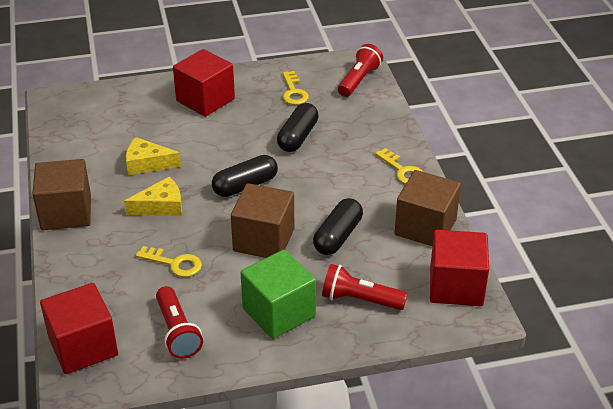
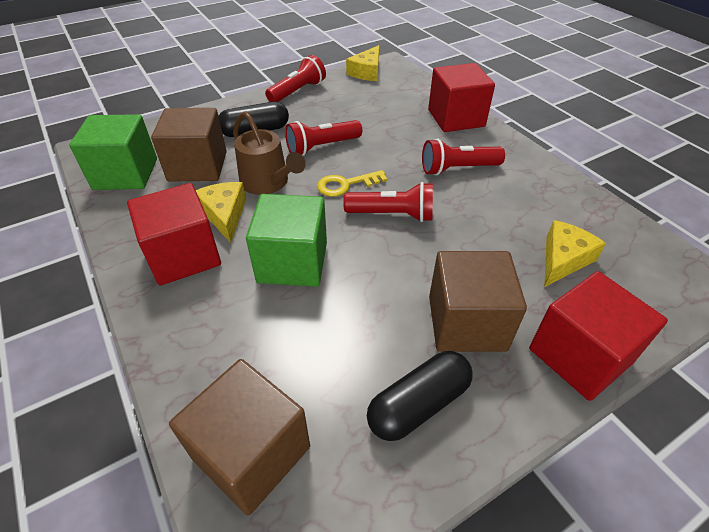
black capsule: [212,155,278,197] [277,103,319,152] [313,198,363,255] = 3 -> [219,102,289,137] [367,351,473,441] = 2
brown watering can: none = 0 -> [233,111,306,195] = 1
green cube: [241,249,316,339] = 1 -> [69,114,157,190] [246,194,327,287] = 2
red flashlight: [156,286,203,359] [322,264,408,310] [338,44,383,97] = 3 -> [265,55,326,102] [285,120,362,156] [343,182,433,222] [422,139,505,175] = 4
yellow cheese: [124,177,182,216] [126,137,181,176] = 2 -> [196,182,246,243] [346,45,379,81] [544,220,606,287] = 3
yellow key: [136,246,202,277] [283,71,309,105] [375,148,423,184] = 3 -> [317,170,387,197] = 1

